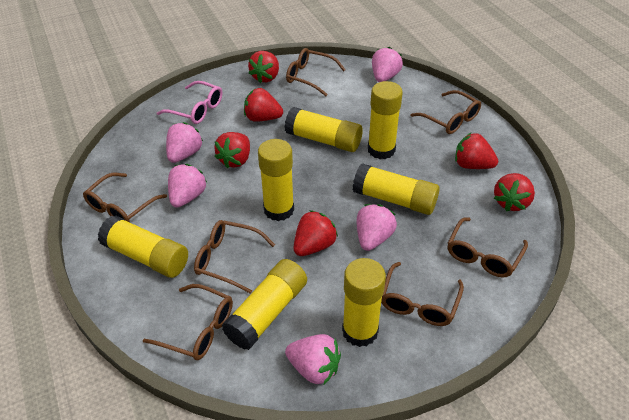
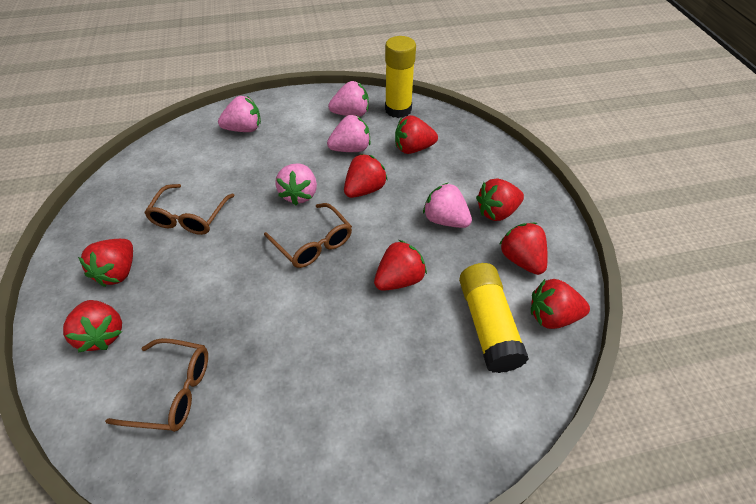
brown glasses: [83,173,167,222] [143,284,233,360] [194,220,275,294] [286,48,346,96] [381,262,464,326] [410,90,481,134] [447,217,528,277] = 7 -> [105,338,208,432] [144,184,235,235] [264,203,352,268] = 3
pink glasses: [157,81,222,124] = 1 -> none = 0
red strawberry: [214,132,250,168] [244,88,283,122] [248,51,279,83] [294,210,338,256] [455,133,498,169] [494,173,535,212] = 6 -> [63,300,122,352] [78,239,133,287] [344,154,388,198] [374,240,427,291] [395,115,438,154] [476,178,524,221] [499,223,548,275] [531,279,590,329] = 8
yellow glue stick: [98,215,188,278] [222,259,307,350] [258,139,294,221] [285,107,363,152] [342,258,386,347] [353,163,440,215] [368,81,403,159] = 7 -> [385,36,416,118] [459,263,529,373] = 2

